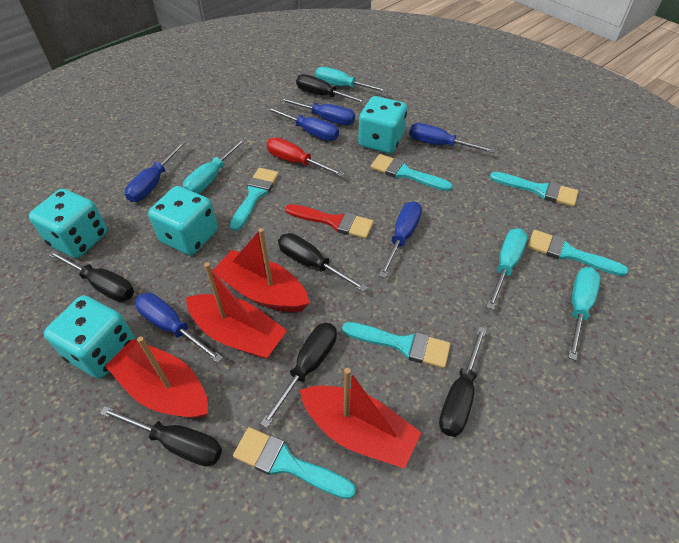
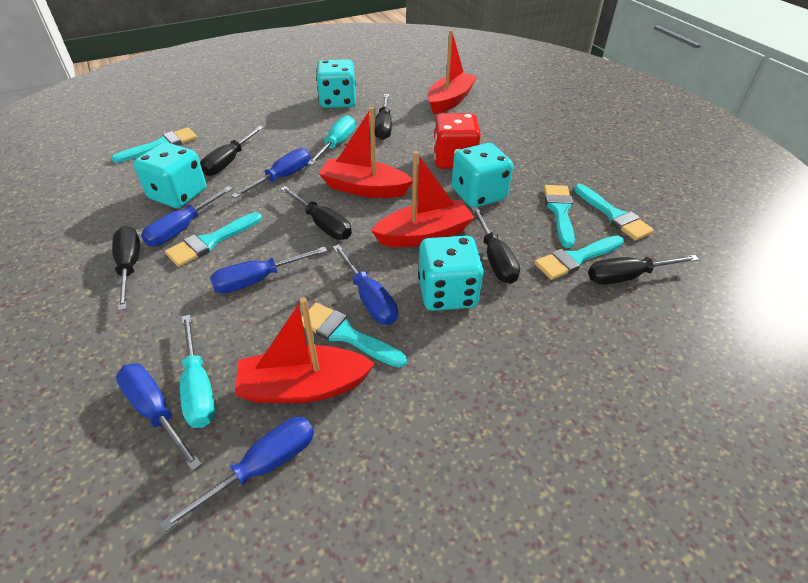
red brush: [285,204,374,239] = 1 -> none = 0
red dice: none = 0 -> [433,113,481,169] = 1
red screwdriver: [266,137,345,177] = 1 -> none = 0
turquoise screwdriver: [183,138,246,194] [315,67,388,93] [487,228,528,310] [568,267,601,361] = 4 -> [180,315,215,428] [307,115,355,165] = 2

